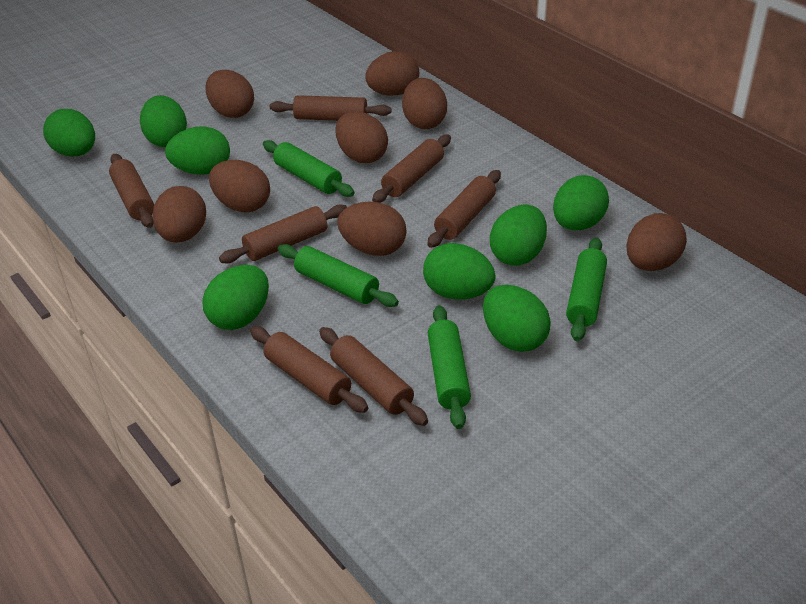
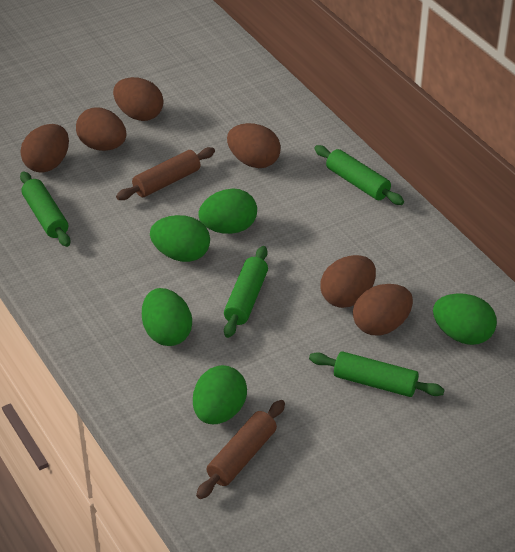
brown egg: [152,186,206,243] [205,70,254,118] [209,160,270,212] [335,112,388,163] [337,201,407,256] [365,51,419,95] [402,78,447,129] [626,213,687,271] = 8 -> [20,124,69,173] [76,107,127,151] [113,77,164,121] [227,123,281,168] [320,255,376,308] [353,284,413,335] = 6
brown rolling pin: [109,154,154,228] [219,204,347,263] [250,326,368,413] [270,95,391,121] [319,327,428,426] [372,134,451,203] [427,170,501,248] = 7 -> [116,147,215,200] [196,400,285,499] = 2
green egg: [43,109,95,156] [140,95,187,147] [165,126,230,175] [202,265,269,330] [423,243,496,300] [483,285,551,352] [490,204,547,266] [553,175,609,231] = 8 -> [142,288,192,346] [150,215,210,262] [193,365,247,424] [198,188,257,234] [433,293,497,345] = 5

